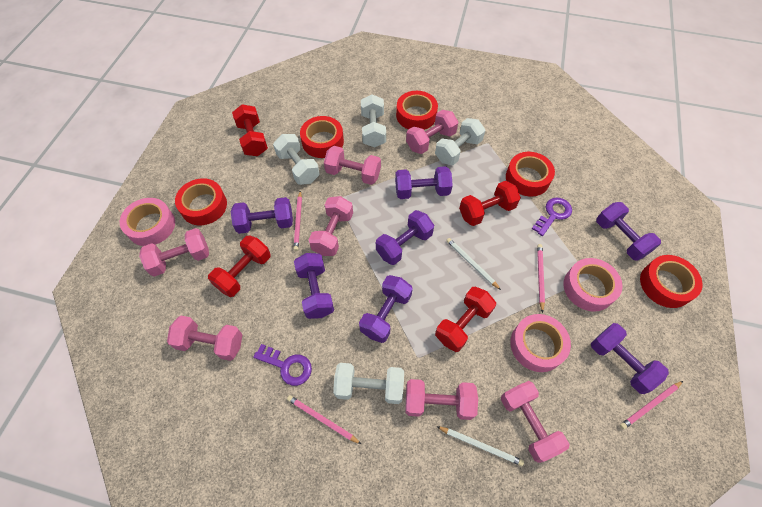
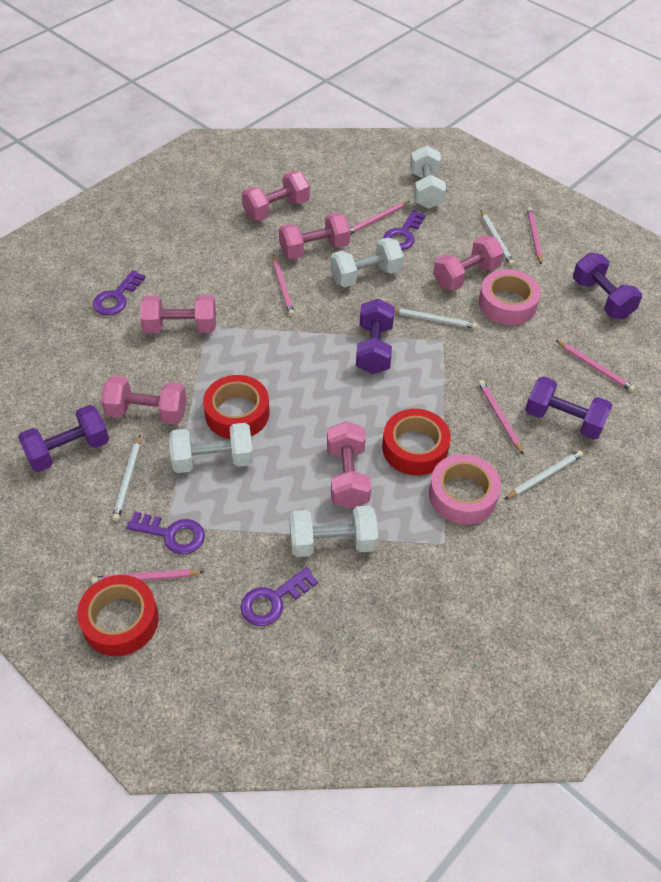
pink dumbbell: [139,228,209,277] [167,316,243,361] [309,196,353,256] [324,146,381,185] [406,110,458,154] [406,379,478,420] [501,381,569,463] = 7 -> [101,375,187,424] [140,295,216,333] [242,171,310,221] [279,212,351,259] [327,421,371,509] [433,235,504,291] = 6
pink pencil: [287,395,361,444] [293,191,302,251] [537,244,545,313] [620,381,683,430] = 4 -> [91,569,204,584] [273,254,294,316] [350,201,409,234] [478,380,523,454] [527,207,543,265] [556,340,635,392] = 6
pink tape: [120,198,175,246] [510,314,571,372] [563,258,623,312] = 3 -> [429,454,501,525] [479,269,541,325] = 2
purple dumbbell: [231,197,293,234] [294,253,334,319] [359,275,413,343] [376,210,434,265] [395,166,453,199] [591,323,669,394] [596,202,661,261] = 7 -> [18,405,109,472] [356,298,395,374] [525,376,612,440] [573,253,642,319] = 4
purple key: [253,344,312,386] [532,198,572,236] = 2 -> [93,270,146,315] [126,512,205,555] [240,567,318,626] [383,210,426,250] = 4
red dumbbell: [208,236,270,297] [232,104,268,156] [435,287,496,352] [459,181,521,226] = 4 -> none = 0
red tape: [175,178,227,225] [300,116,344,158] [396,91,438,130] [506,152,555,197] [640,255,703,308] = 5 -> [77,575,159,656] [203,375,269,439] [382,409,451,476] = 3
white pencil: [436,426,524,466] [446,238,501,290] = 2 -> [112,435,141,521] [394,308,477,329] [481,210,514,266] [505,450,583,499] = 4

